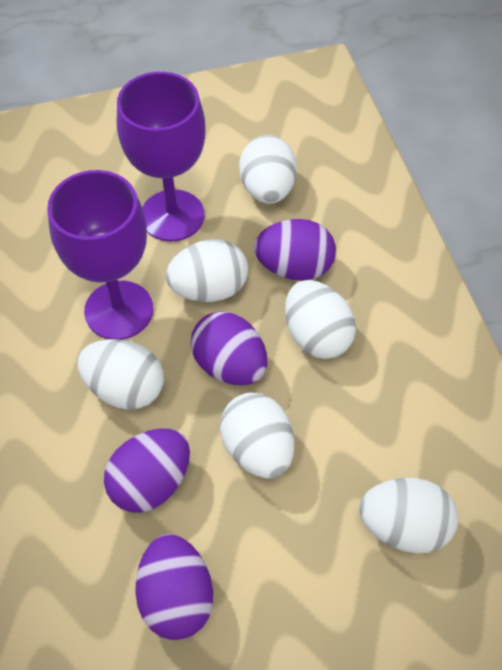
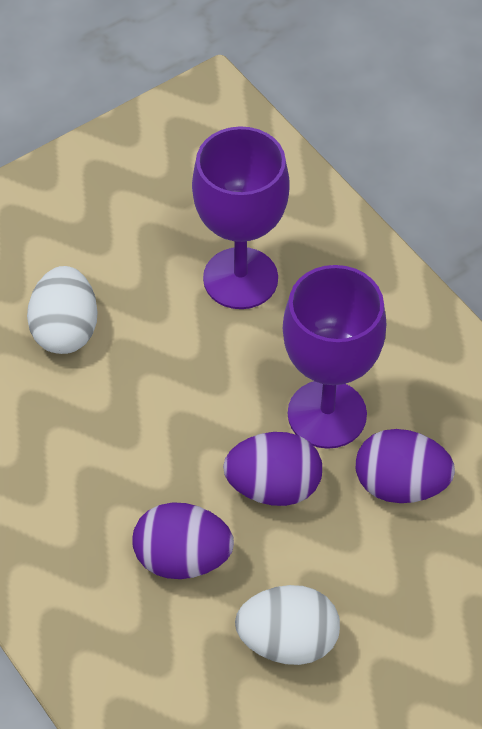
purple egg: [104,429,190,513] [135,534,213,640] [191,312,267,385] [254,219,336,281] = 4 -> [132,502,234,579] [223,432,322,506] [356,429,455,503] = 3
white egg: [77,339,164,410] [166,239,248,302] [220,393,294,478] [239,135,297,204] [285,280,356,359] [360,478,458,553] = 6 -> [27,266,98,354] [235,585,340,665] = 2

